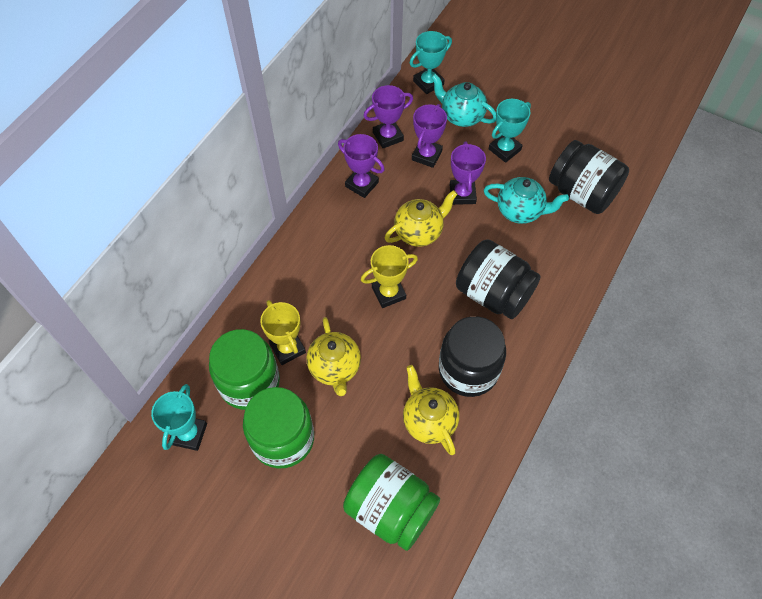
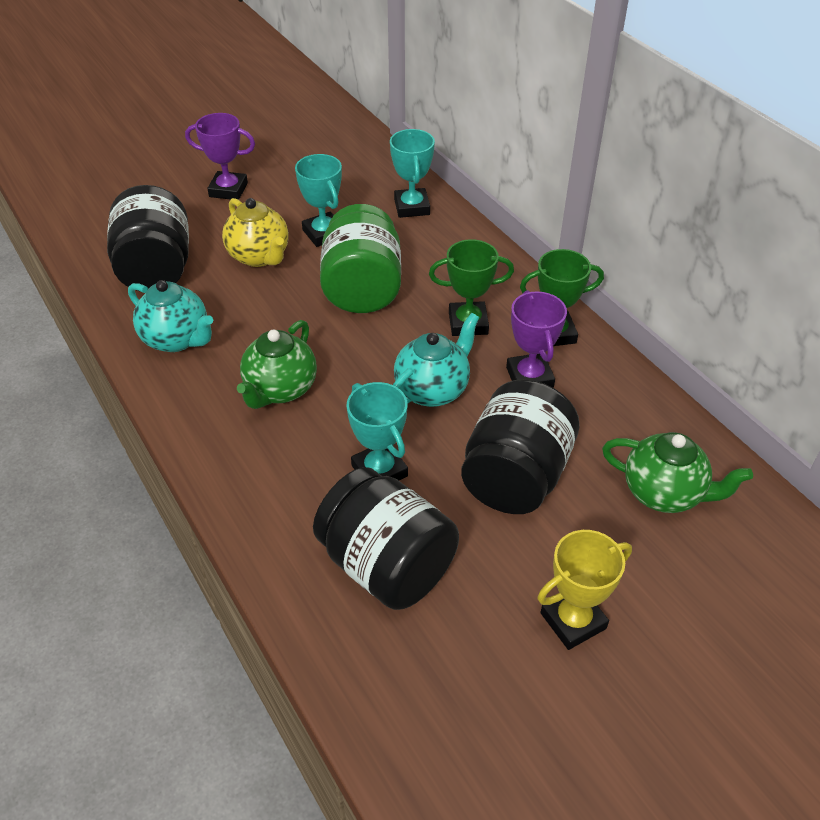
green jar: [209,329,280,410] [243,387,314,468] [343,454,440,551] = 3 -> [320,204,401,313] = 1
green teapot: none = 0 -> [237,320,317,409] [602,432,753,513] = 2
green trophy: none = 0 -> [429,239,514,336] [520,249,604,346] = 2
purple trophy: [338,134,385,198] [363,85,413,148] [412,104,447,168] [450,142,486,205] = 4 -> [185,113,255,200] [506,290,567,388] = 2
yellow teapot: [306,317,361,396] [384,190,458,247] [403,365,459,455] = 3 -> [222,198,289,267] = 1
yellow trophy: [260,300,306,365] [361,245,418,308] = 2 -> [538,530,632,650] = 1

